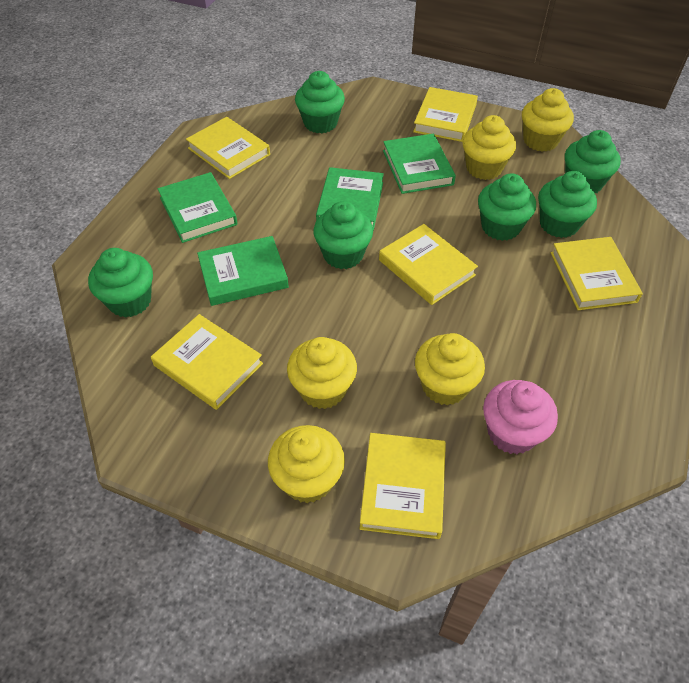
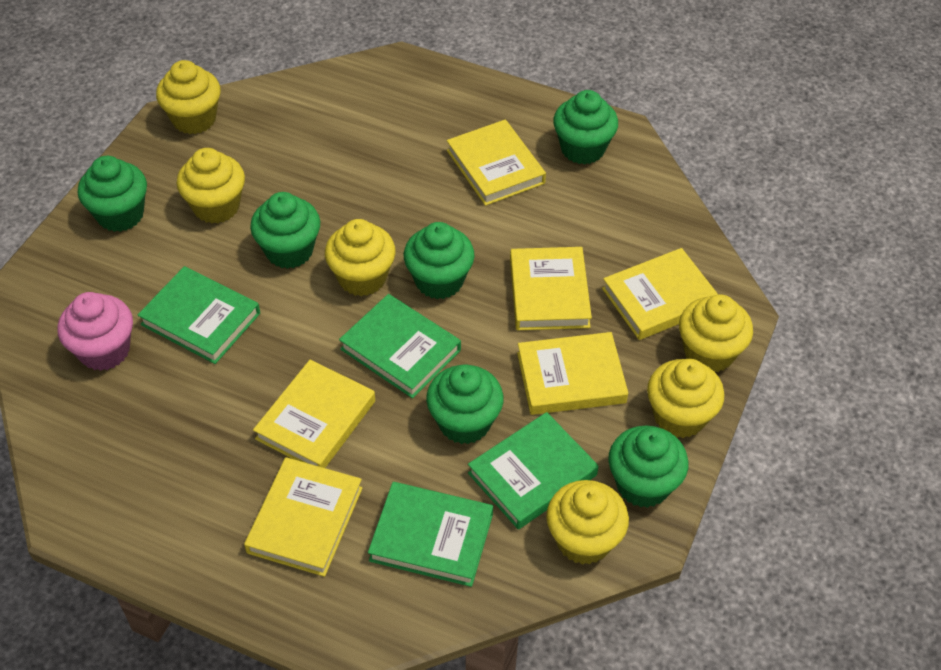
yellow cupcake: [268,425,345,503] [287,337,357,409] [415,333,485,406] [462,115,516,180] [522,88,574,152] = 5 -> [156,60,221,134] [177,148,245,224] [325,219,396,296] [546,480,629,565] [647,359,725,438] [679,294,753,372] = 6

